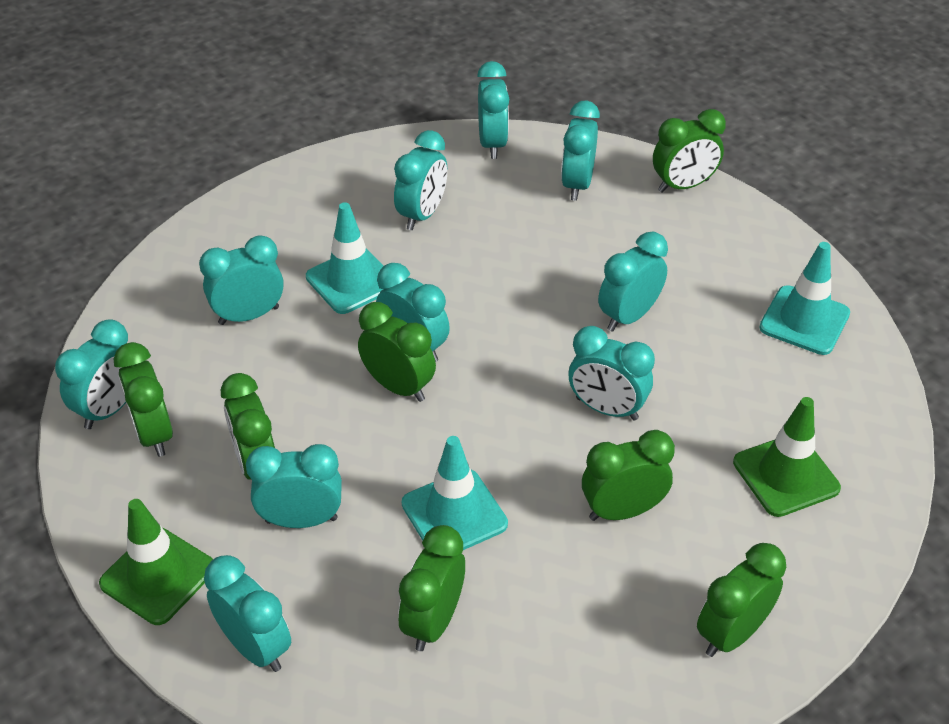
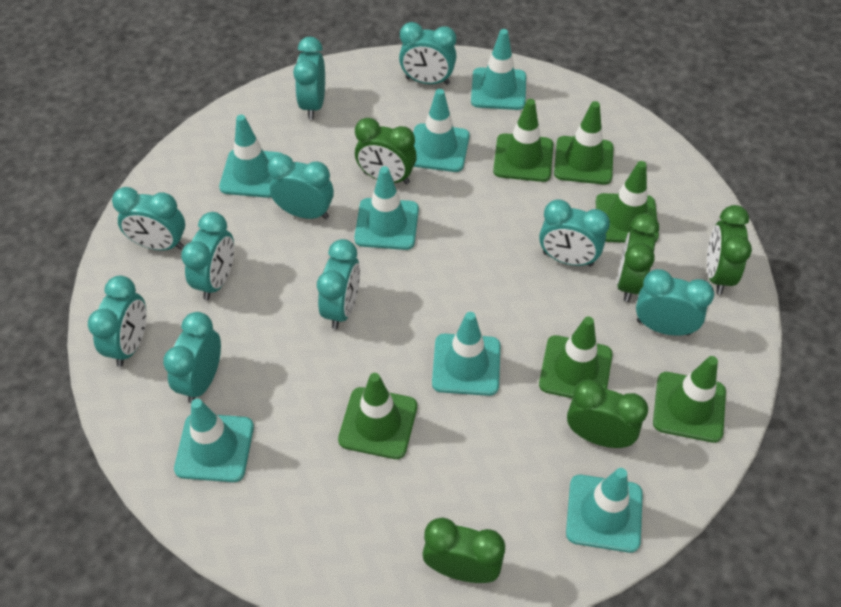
green clock: [114,342,173,457] [221,373,275,480] [358,302,436,402] [398,525,465,651] [582,430,675,521] [653,109,726,193] [697,543,787,657] = 7 -> [355,118,417,185] [422,517,505,583] [567,379,648,448] [617,213,659,302] [707,205,752,294] = 5
green traffic cone: [99,499,213,625] [733,397,841,517] = 2 -> [338,373,417,459] [493,99,553,182] [539,316,612,398] [554,101,614,185] [596,161,659,243] [653,356,726,443] = 6
turquoise traffic cone: [306,202,383,314] [402,436,508,550] [759,242,850,355] = 3 -> [174,399,254,482] [219,115,282,198] [354,166,419,250] [413,89,470,172] [432,312,501,396] [471,29,526,110] [566,468,643,553] = 7

